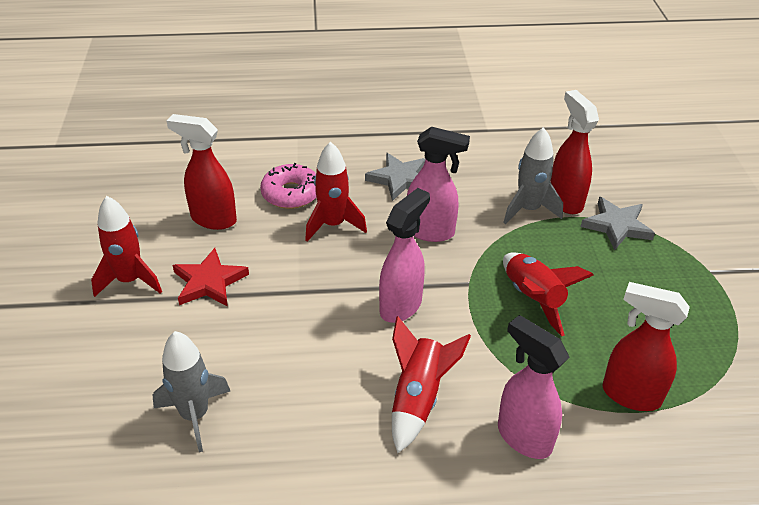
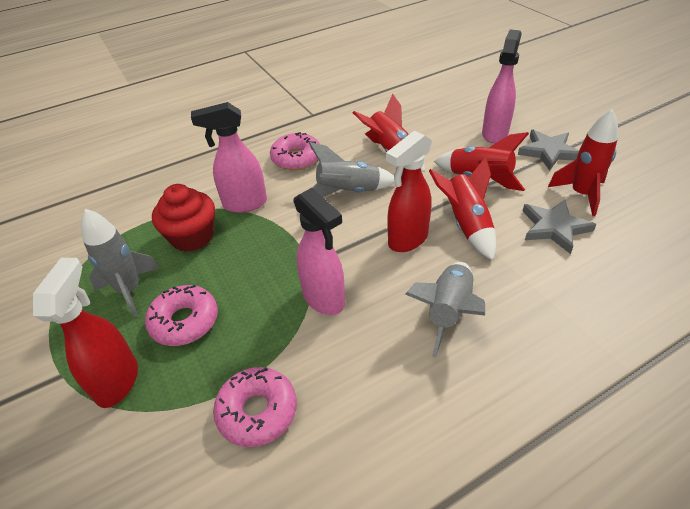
grey rocket: [153,331,230,452] [503,127,563,225] = 2 -> [81,209,159,317] [309,142,395,197] [405,262,485,358] = 3
pink donut: [260,163,316,209] = 1 -> [145,285,218,346] [213,367,297,447] [270,132,320,170] = 3
red cupcake: none = 0 -> [152,184,215,252] = 1
red spray bottle: [167,114,237,230] [550,90,599,214] [603,282,690,411] = 3 -> [33,258,138,408] [386,131,432,252] = 2
red star: [173,248,249,307] = 1 -> none = 0

